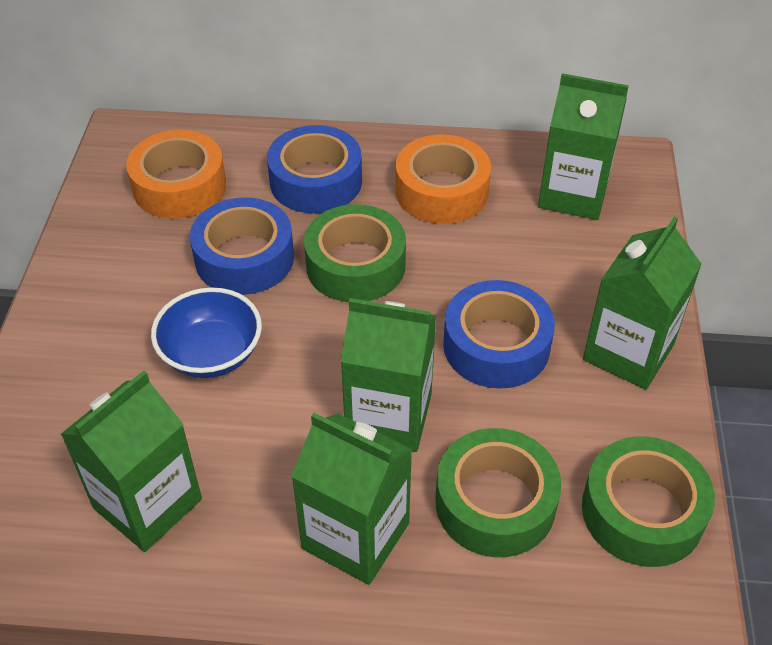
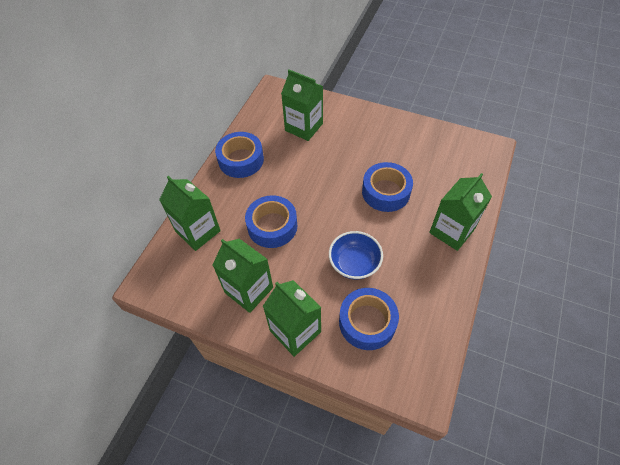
blue tape: [190,197,294,295] [267,125,362,213] [443,280,555,389] = 3 -> [215,132,264,178] [245,195,297,248] [339,288,399,350] [362,162,413,212] = 4
green tape: [304,204,406,302] [435,428,561,557] [582,436,715,567] = 3 -> none = 0
orange tape: [126,130,226,219] [395,134,491,224] = 2 -> none = 0

